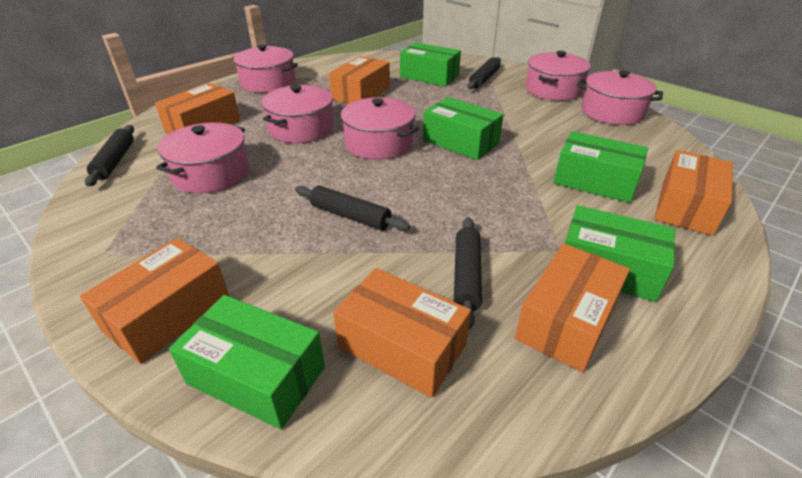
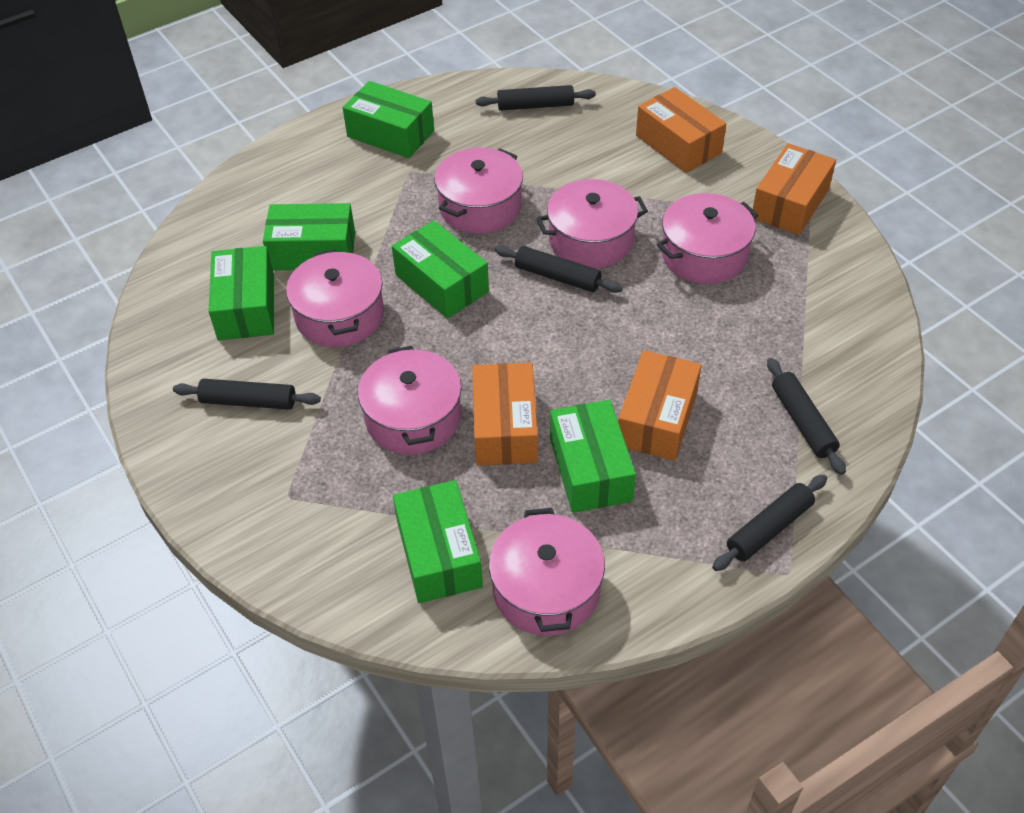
black rolling pin: [85,125,134,187] [295,186,410,231] [454,217,482,330] [467,57,501,89] = 4 -> [173,379,321,410] [476,85,596,111] [495,246,623,293] [712,474,827,571] [767,358,846,475] = 5
green box: [169,295,325,429] [400,43,461,86] [423,97,504,160] [553,131,648,203] [565,205,675,302] = 5 -> [209,246,274,340] [263,203,355,270] [343,81,434,158] [392,220,489,319] [393,480,483,603] [550,400,636,513] = 6
orange box: [80,238,230,364] [155,83,240,134] [329,56,390,104] [333,268,471,398] [515,243,630,372] [655,150,733,236] = 6 -> [472,363,538,466] [618,350,702,461] [636,87,726,173] [752,143,836,235] = 4

